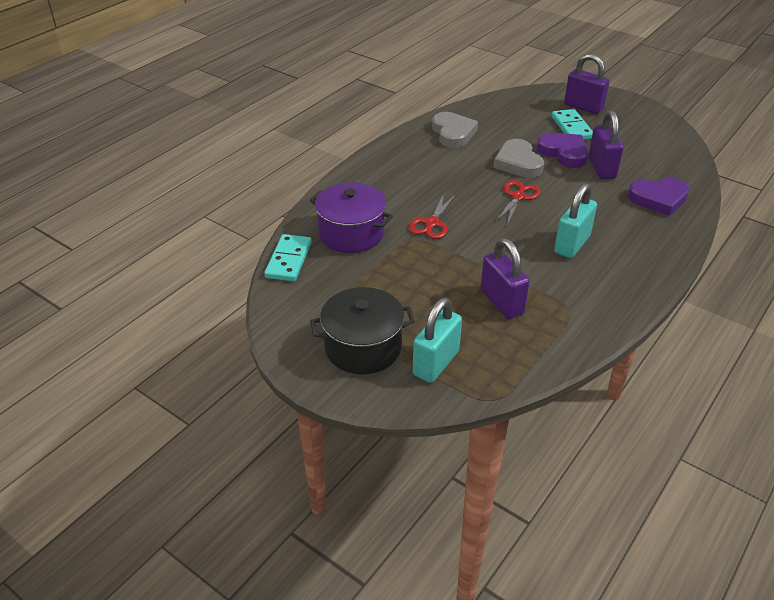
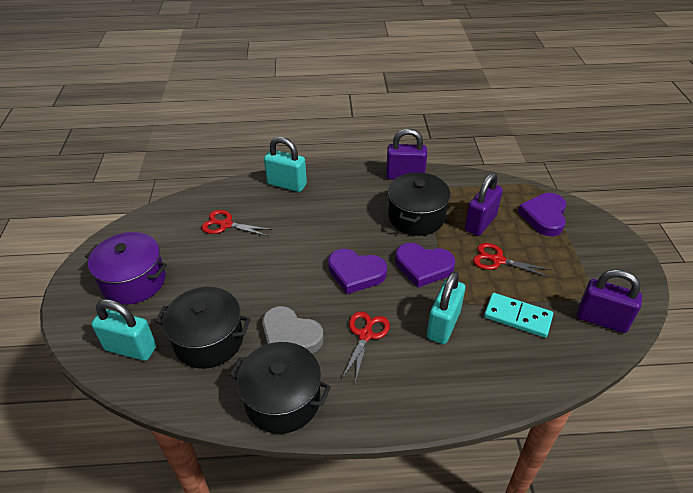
black pot: [310,287,415,374] = 1 -> [155,287,251,369] [229,342,331,434] [388,173,450,236] = 3
grey heart: [432,112,478,148] [493,139,544,178] = 2 -> [262,306,323,353] = 1
purple heart: [537,133,588,168] [628,178,690,216] = 2 -> [328,249,387,294] [395,243,455,288] [518,193,566,236] = 3
red scissors: [409,192,456,239] [495,180,541,225] = 2 -> [201,210,273,237] [342,311,390,383] [473,243,552,278] = 3
turquoise domino: [264,234,312,281] [551,109,593,140] = 2 -> [484,293,553,338] = 1
turquoise padlock: [413,298,462,383] [554,183,597,258] = 2 -> [91,299,156,361] [264,137,307,192] [427,271,465,344] = 3

